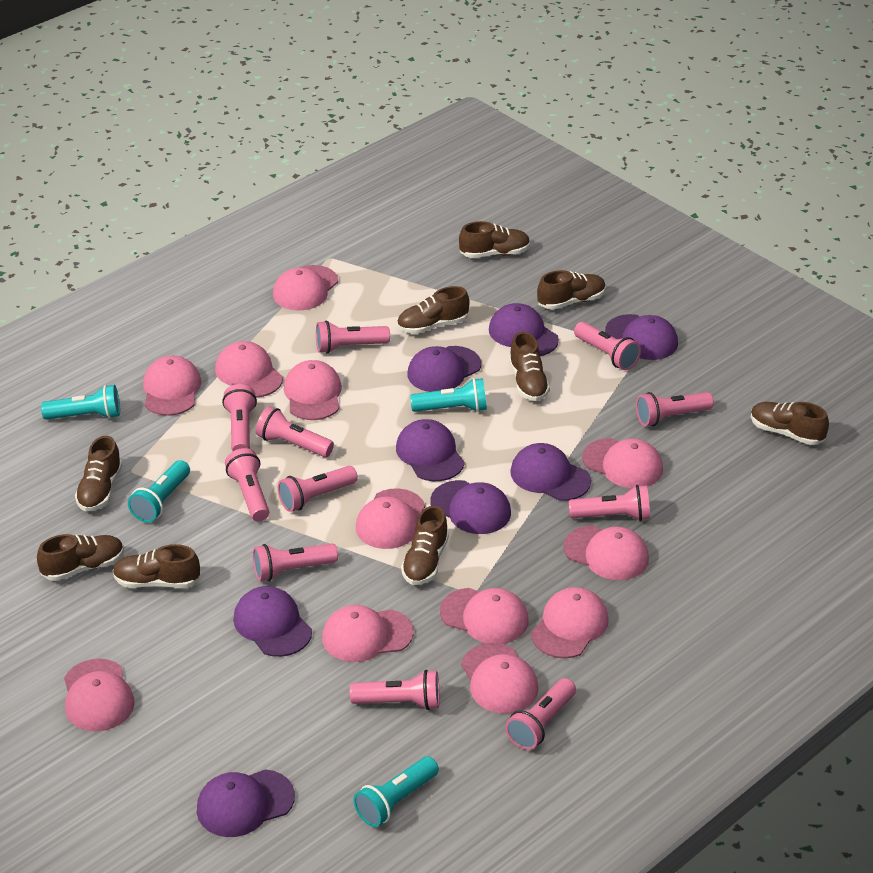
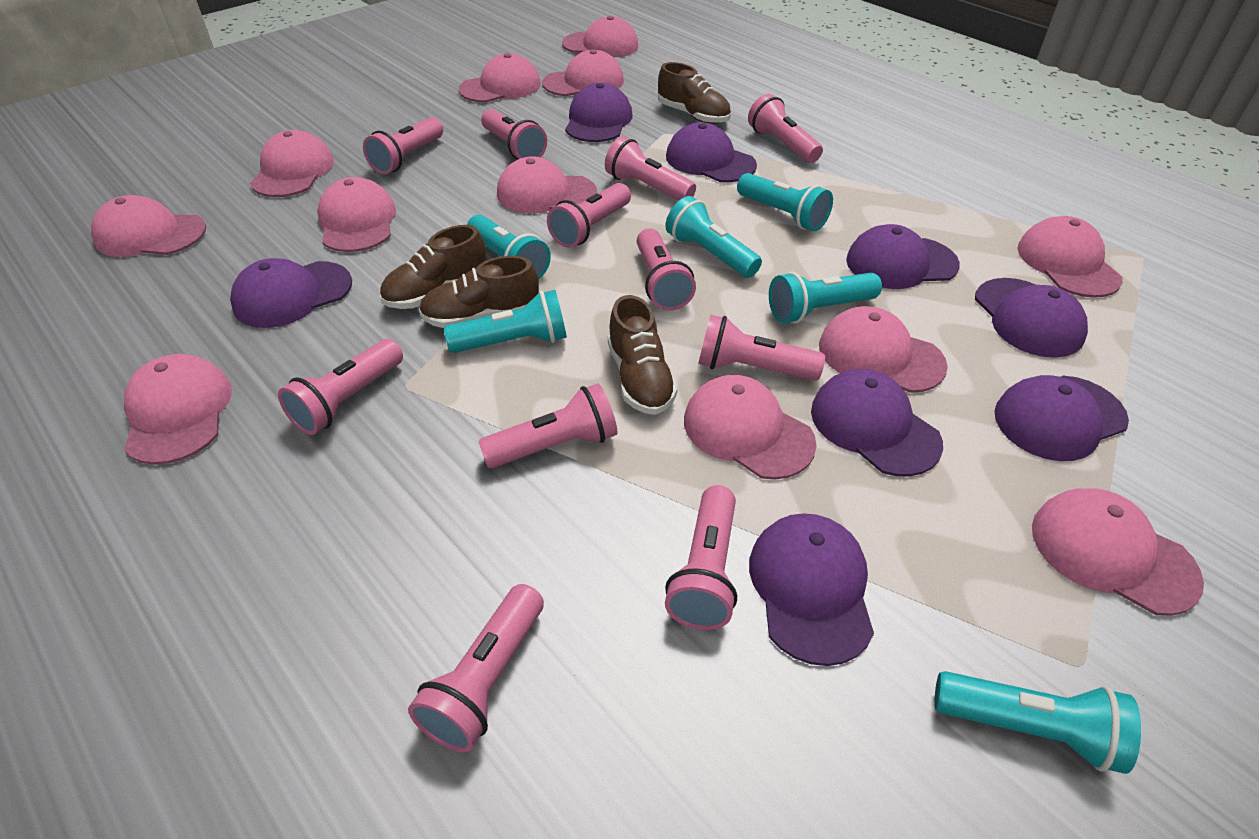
brown shoe: [37,534,124,581] [75,436,122,512] [113,544,200,588] [397,286,470,334] [401,506,449,585] [459,221,530,258] [509,332,550,401] [537,270,606,310] [751,402,829,445] = 9 -> [380,225,486,309] [419,256,539,328] [608,295,678,415] [658,62,731,124] = 4
turquoise flashlight: [41,385,120,420] [128,460,190,523] [354,756,439,827] [410,378,487,412] = 4 -> [444,290,567,353] [467,215,551,279] [665,196,762,278] [737,173,833,231] [769,272,882,324] [934,671,1141,774] = 6

